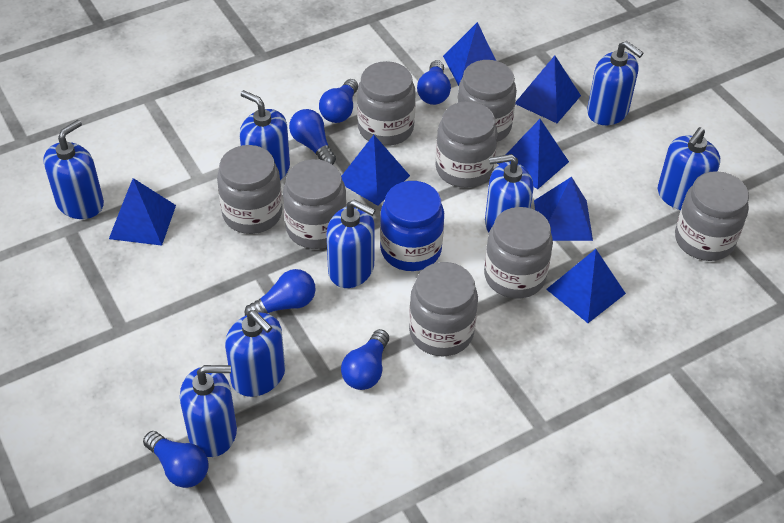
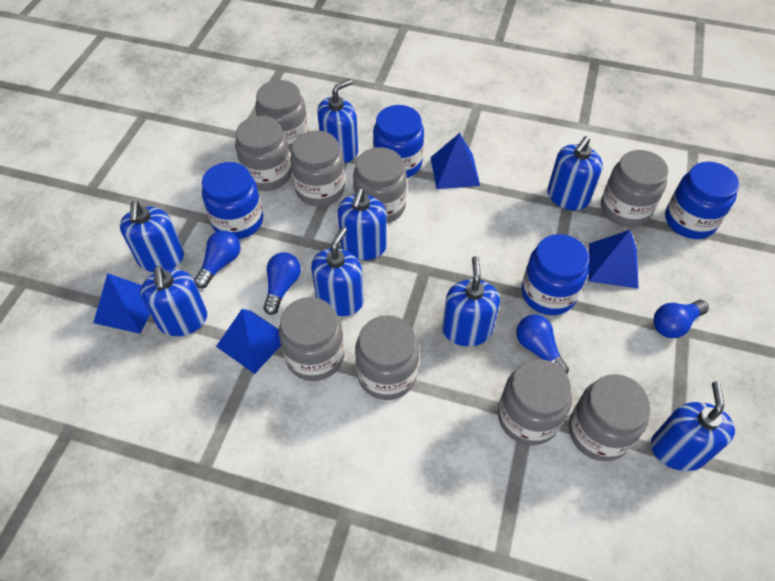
blue jar: [380,181,444,271] = 1 -> [202,162,263,239] [373,105,424,178] [522,234,589,315] [665,162,739,239] = 4
blue light bulb: [143,431,209,488] [245,269,316,316] [289,109,336,164] [319,79,358,123] [341,329,389,390] [417,60,451,105] = 6 -> [194,230,240,288] [263,252,301,315] [516,315,569,374] [653,300,709,338] = 4
blue pyramid: [109,178,176,246] [341,135,410,206] [443,22,496,86] [497,119,569,189] [515,55,581,123] [534,177,593,241] [546,249,626,323] = 7 -> [93,273,150,334] [216,309,281,374] [430,133,480,189] [589,230,638,289] = 4
grey jar: [217,145,282,234] [283,159,347,249] [357,61,416,146] [409,262,478,356] [436,101,498,188] [457,60,517,142] [484,207,553,299] [675,171,749,261] = 8 -> [235,116,292,191] [255,80,308,152] [279,297,344,381] [290,131,345,207] [353,147,407,223] [355,315,419,400] [498,359,572,445] [569,374,651,461] [601,150,669,227] = 9

